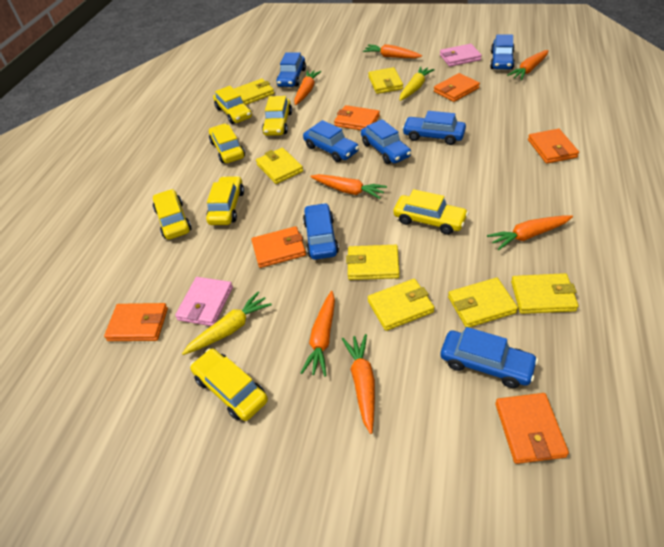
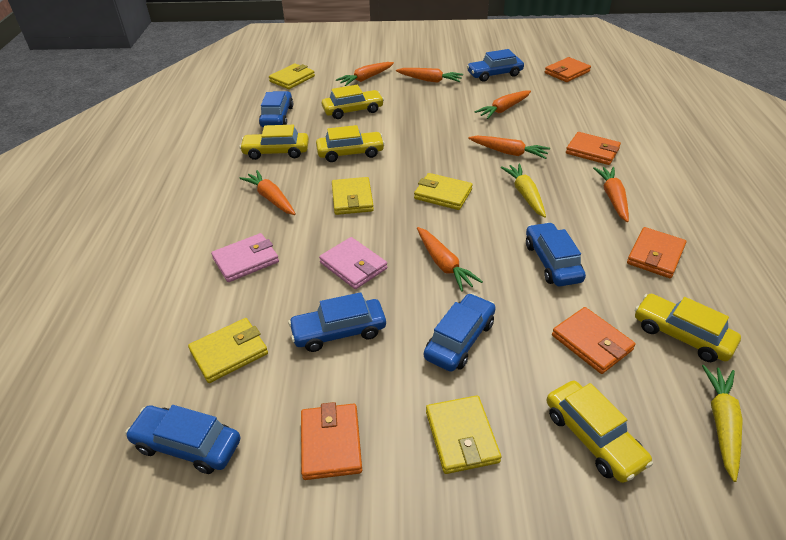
blue car: [276,52,306,87] [303,120,359,162] [303,203,339,260] [361,119,411,164] [402,111,466,145] [441,327,538,388] [490,34,515,69] = 7 -> [125,405,240,474] [259,91,293,127] [288,292,386,352] [424,293,496,372] [467,49,524,82] [526,222,586,286] = 6
orange wallet: [104,303,168,341] [251,226,306,268] [334,105,380,130] [434,73,480,102] [495,393,569,464] [528,129,579,164] = 6 -> [301,402,362,480] [545,57,591,82] [552,307,636,374] [566,132,621,165] [627,227,686,278] = 5
yellow car: [153,189,191,240] [190,349,268,421] [206,176,244,225] [209,124,245,163] [213,86,252,124] [262,96,292,136] [393,189,469,235] = 7 -> [240,125,309,160] [316,125,385,162] [322,85,384,119] [547,381,653,483] [635,294,741,362] = 5
yellow wallet: [234,79,274,105] [256,148,303,184] [346,245,399,280] [368,67,403,94] [368,279,434,331] [448,278,518,327] [511,273,578,314] = 7 -> [188,318,268,383] [269,63,315,89] [332,177,374,215] [414,173,473,210] [426,395,501,474] = 5

